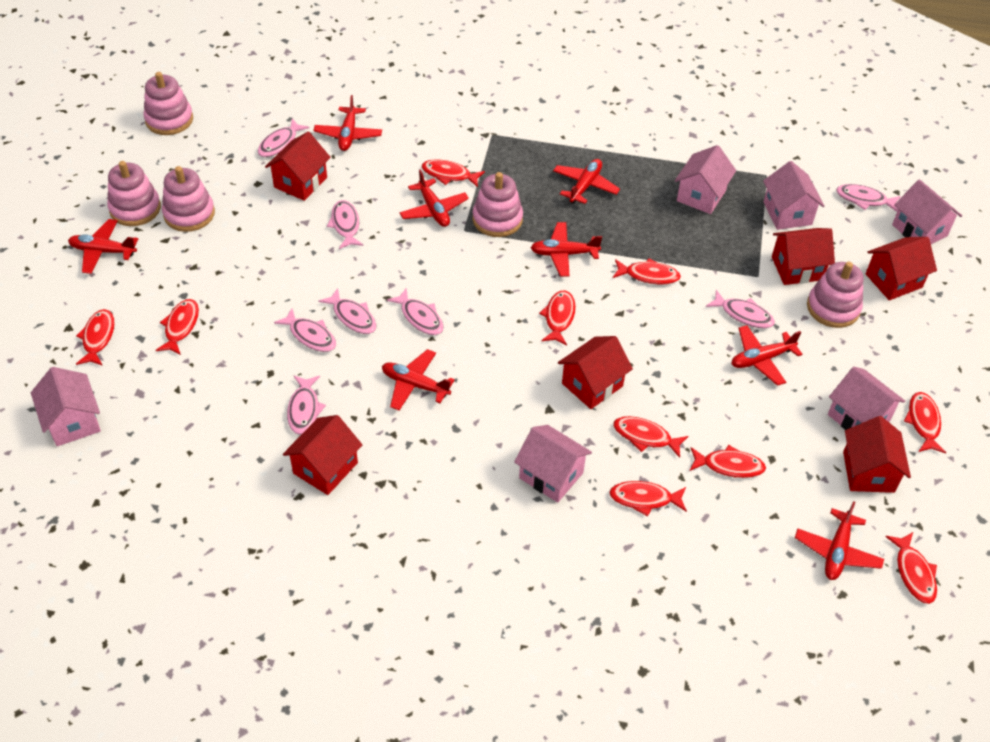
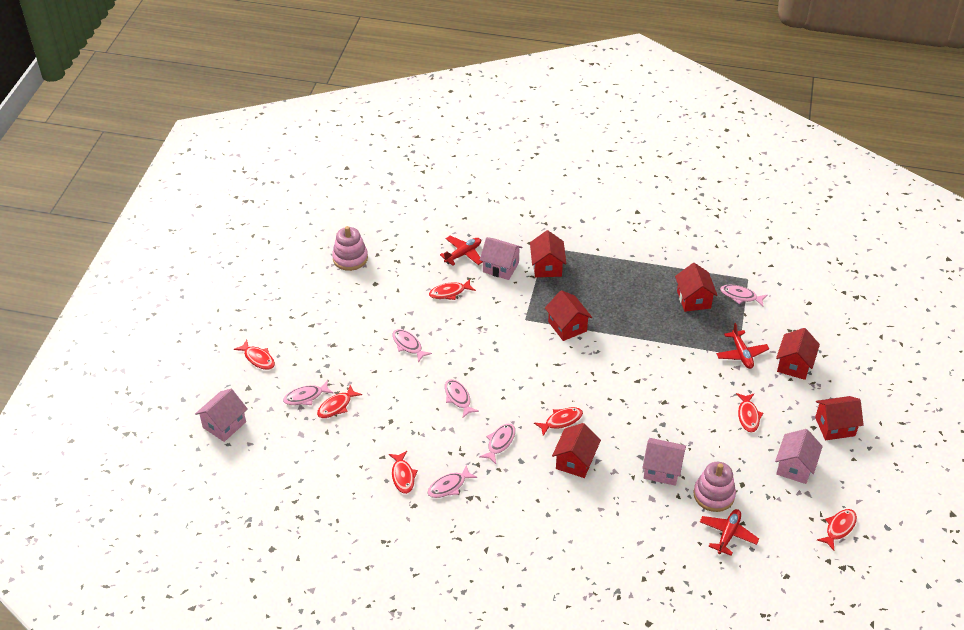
pink fish: [258,119,309,157] [274,308,336,352] [287,375,326,435] [319,288,376,334] [327,200,363,249] [387,287,444,335] [706,290,775,328] [836,184,901,212] = 8 -> [283,380,334,405] [392,329,432,362] [427,465,477,498] [445,379,479,418] [479,424,515,464] [720,284,767,307] = 6
pink house: [31,367,101,446] [514,425,592,503] [675,145,736,214] [763,161,824,230] [828,367,905,430] [892,179,962,244] = 6 -> [195,389,248,442] [480,237,523,280] [642,438,686,486] [775,429,823,484] = 4
pink stacking toy: [107,161,161,226] [144,72,193,135] [162,166,215,232] [472,172,523,237] [807,262,864,328] = 5 -> [332,226,368,271] [694,462,736,512] = 2
red fish: [76,309,115,366] [155,299,199,355] [422,159,485,187] [539,290,576,345] [609,481,687,516] [613,258,681,285] [613,416,688,458] [690,445,766,478] [885,532,937,604] [904,392,946,453] = 10 -> [234,340,275,370] [317,385,362,418] [389,451,418,494] [429,279,476,300] [534,407,583,436] [736,393,763,433] [817,509,857,551] = 7
red plane: [68,219,138,274] [313,95,382,151] [382,349,455,411] [399,169,469,227] [530,222,602,277] [553,159,620,204] [731,325,803,386] [795,501,884,580] = 8 -> [440,236,483,266] [700,509,759,556] [716,323,769,369] = 3

